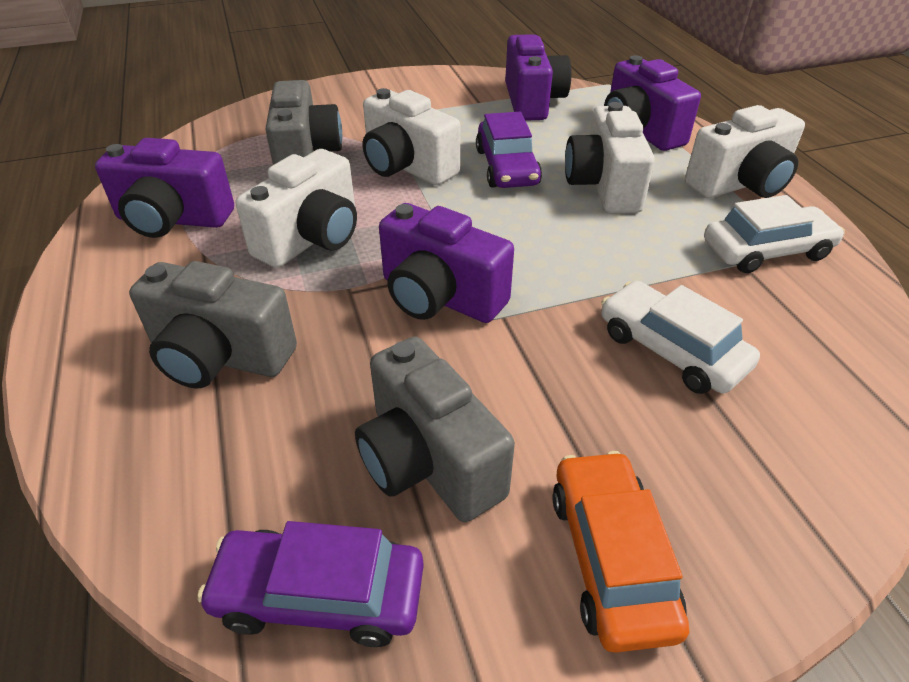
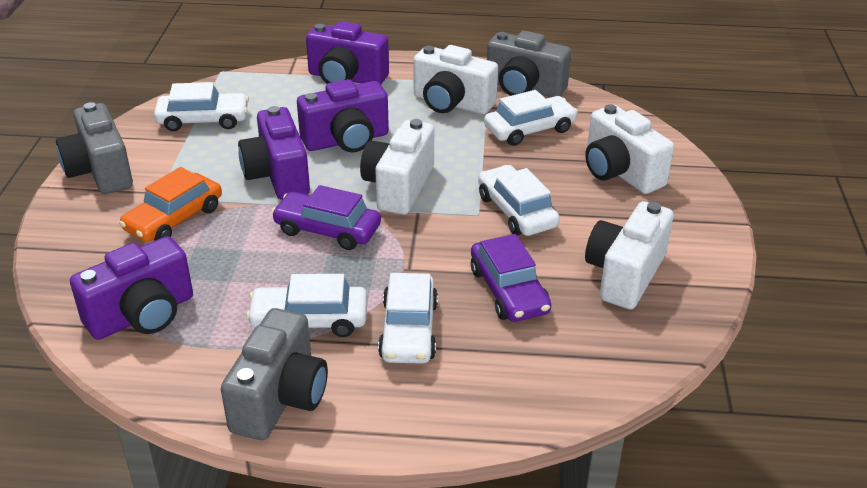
white car: [601,281,760,394] [704,195,845,273] = 2 -> [154,82,249,131] [246,274,367,337] [378,273,438,364] [478,165,560,236] [484,90,578,146] = 5

